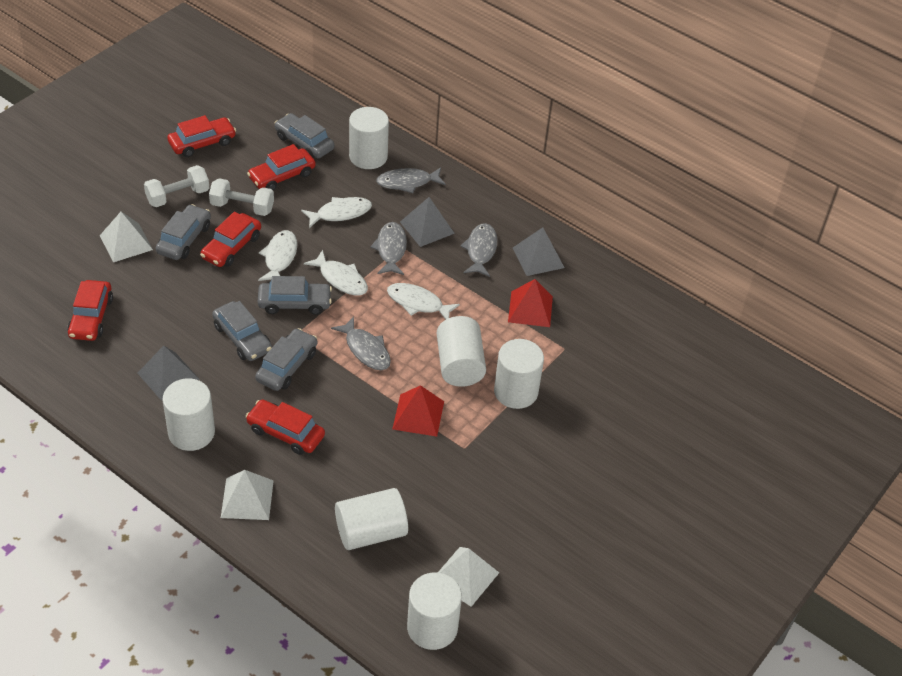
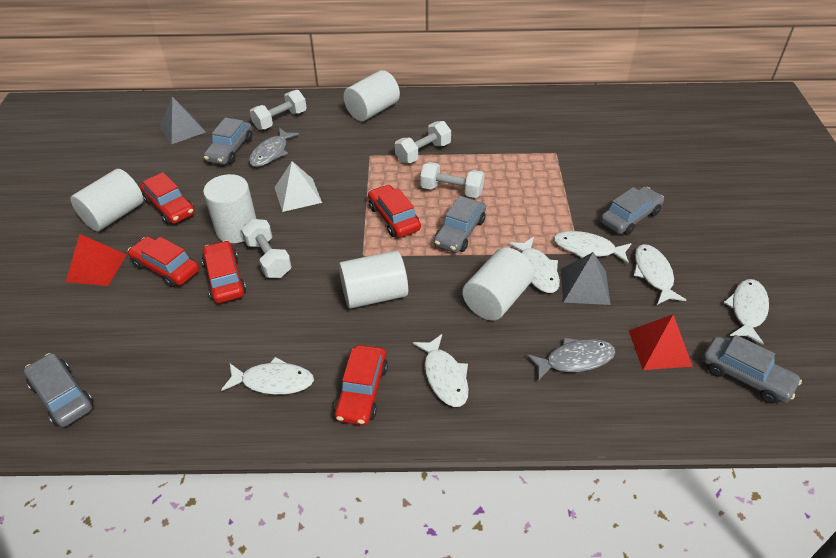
grey fish: [331,316,391,370] [370,222,407,275] [376,167,446,193] [461,223,497,277] = 4 -> [249,128,299,167] [526,338,616,381] = 2
grey pyramid: [137,346,199,401] [400,197,455,247] [513,227,565,276] = 3 -> [159,97,206,144] [561,252,611,305] = 2
white cylinder: [163,378,215,451] [335,488,408,550] [349,107,389,169] [407,572,462,650] [437,316,486,387] [494,339,544,409] = 6 -> [70,169,143,231] [203,174,256,243] [339,251,408,309] [343,70,400,121] [462,247,534,321] = 5
white dumbbell: [144,165,209,207] [209,178,274,216] = 2 -> [241,219,292,278] [250,90,307,130] [395,121,451,163] [420,162,484,198] = 4
white fish: [258,230,297,281] [301,197,372,228] [304,250,368,296] [387,283,460,320] = 4 -> [221,357,314,395] [413,334,469,407] [508,237,560,293] [553,231,632,264] [634,244,686,305] [724,279,769,345] = 6
white pyramid: [100,212,153,262] [221,470,274,520] [438,547,499,607] = 3 -> [274,161,322,212] = 1

